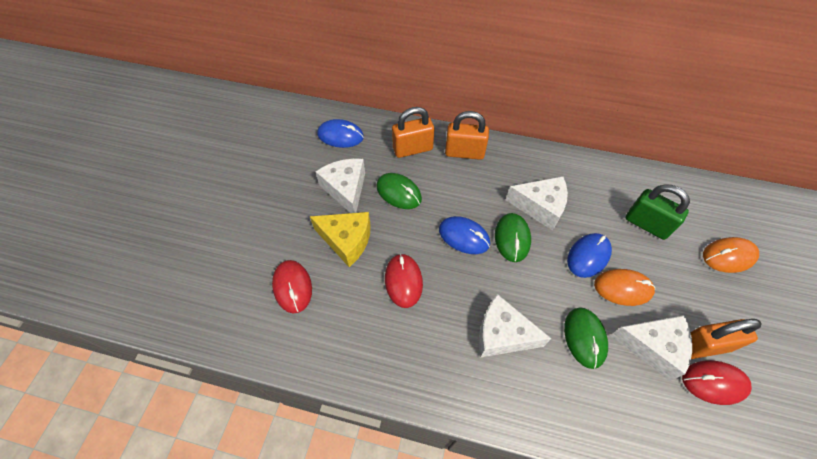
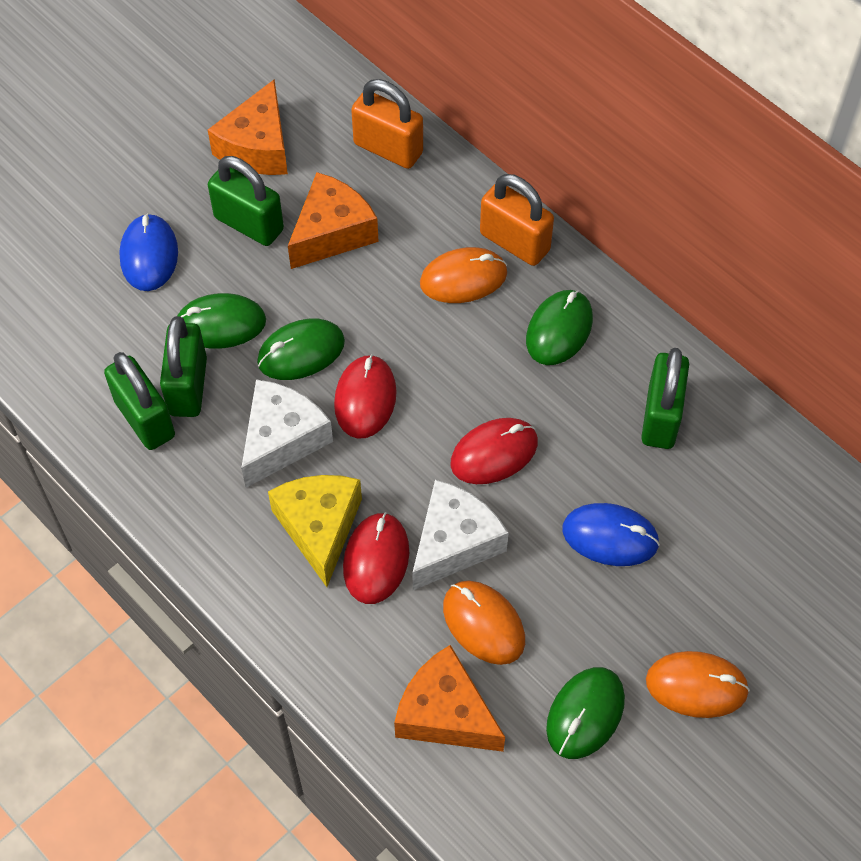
blue mouse: [317,119,364,148] [439,216,490,254] [567,233,612,278] = 3 -> [119,213,178,291] [563,503,660,566] = 2
green mouse: [376,173,422,209] [495,213,531,262] [564,307,608,369] = 3 -> [177,293,266,349] [257,318,345,380] [526,290,593,365] [546,667,625,759] = 4
green padlock: [626,184,690,240] = 1 -> [104,352,175,450] [160,316,207,417] [208,156,284,246] [641,348,689,449] = 4
orange cheese: none = 0 -> [208,79,288,175] [288,172,379,269] [394,645,505,752] = 3
orange mouse: [594,269,655,306] [703,237,759,273] = 2 -> [420,247,507,303] [443,581,525,665] [646,651,750,718] = 3
orange padlock: [392,107,434,158] [445,111,489,160] [690,319,762,359] = 3 -> [351,79,423,169] [480,174,554,266] = 2
white cheese: [315,158,365,213] [479,294,552,357] [506,176,568,230] [610,315,692,381] = 4 -> [241,379,333,488] [412,480,508,590] = 2

